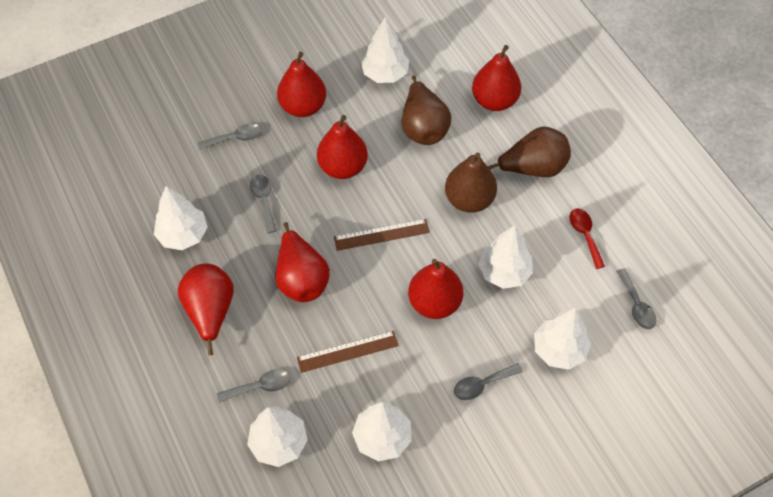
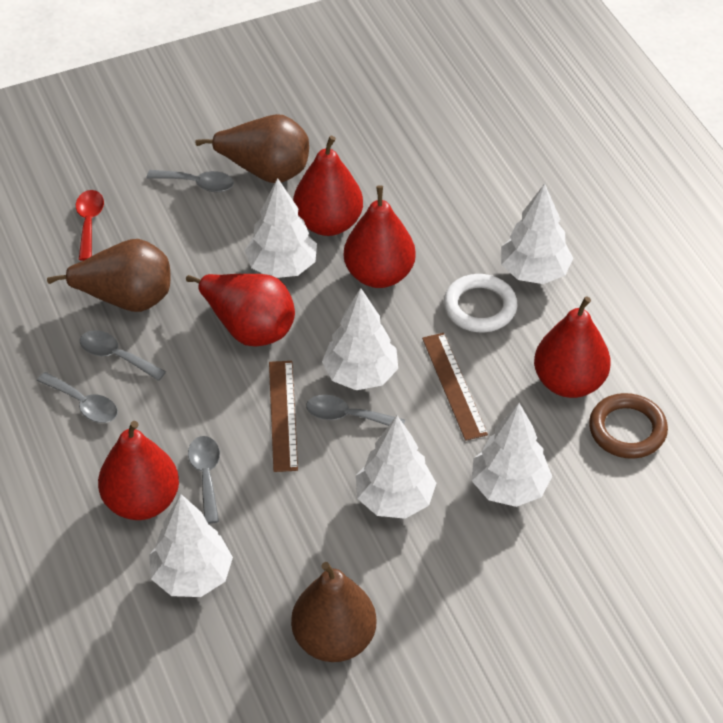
brown ring: none = 0 -> [589,393,668,459] = 1
red pear: [177,264,234,355] [275,222,330,302] [277,52,326,117] [317,115,368,179] [408,259,463,319] [472,45,521,111] = 6 -> [98,421,179,520] [186,274,295,347] [293,136,363,236] [344,185,416,288] [534,297,611,398] = 5
white ring: none = 0 -> [444,274,517,333] = 1

